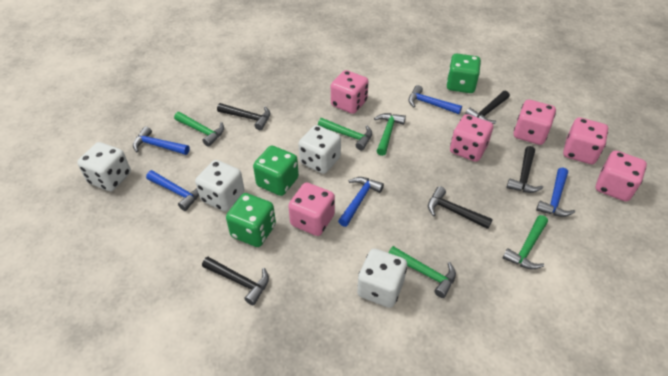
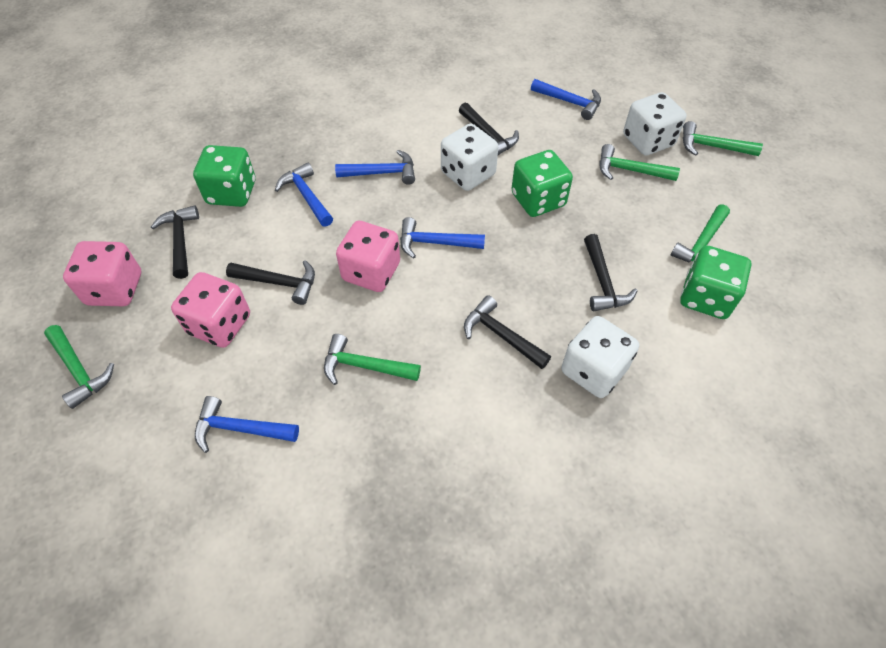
pink dice: [288,182,335,236] [331,70,369,114] [450,114,493,162] [514,99,556,145] [563,117,608,164] [596,150,647,201] = 6 -> [63,241,141,306] [171,272,250,348] [336,221,400,292] = 3
white dice: [77,142,131,191] [195,160,245,211] [298,125,341,174] [357,249,407,308] = 4 -> [441,124,498,191] [561,316,639,398] [623,92,687,155] = 3

